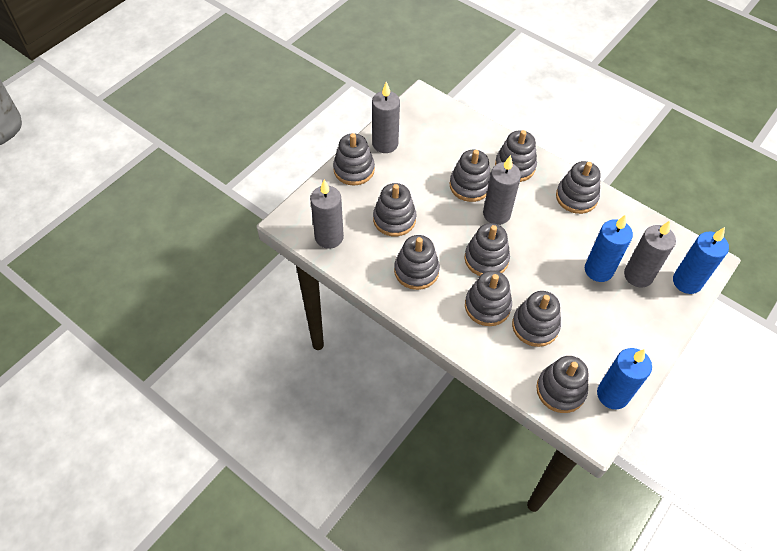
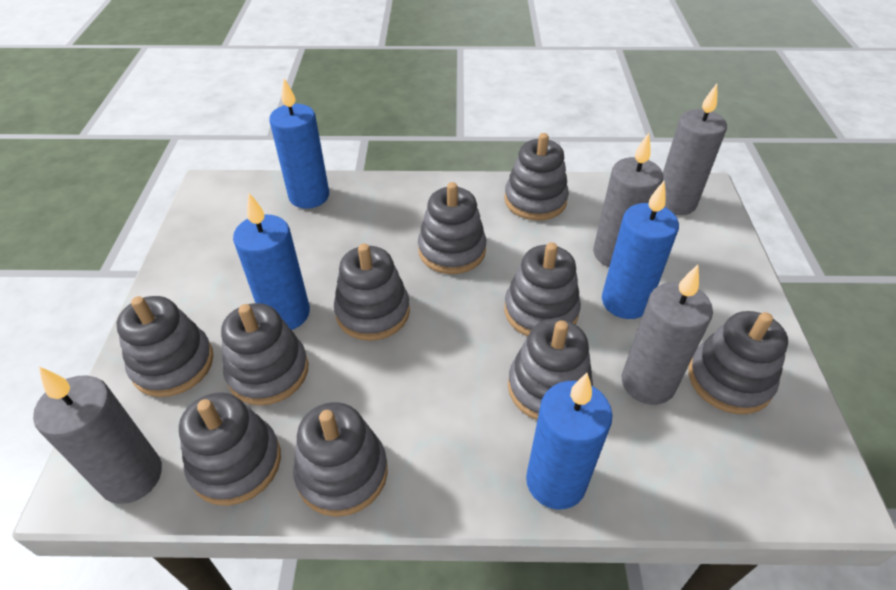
blue candle: [585,215,633,282] [597,348,652,409] [673,227,729,294] = 3 -> [233,193,310,330] [269,78,329,209] [526,373,613,509] [602,181,679,319] = 4

